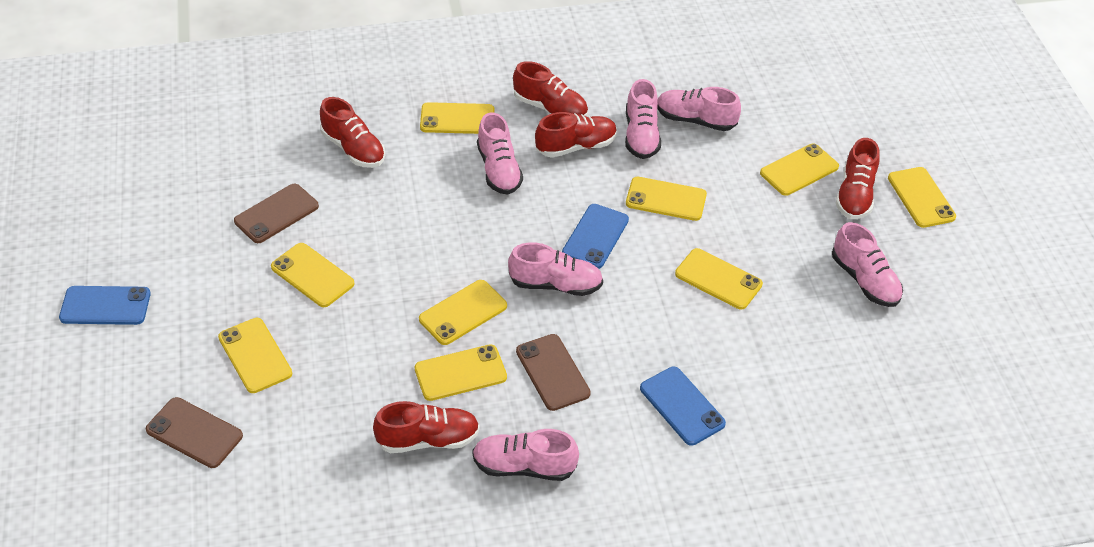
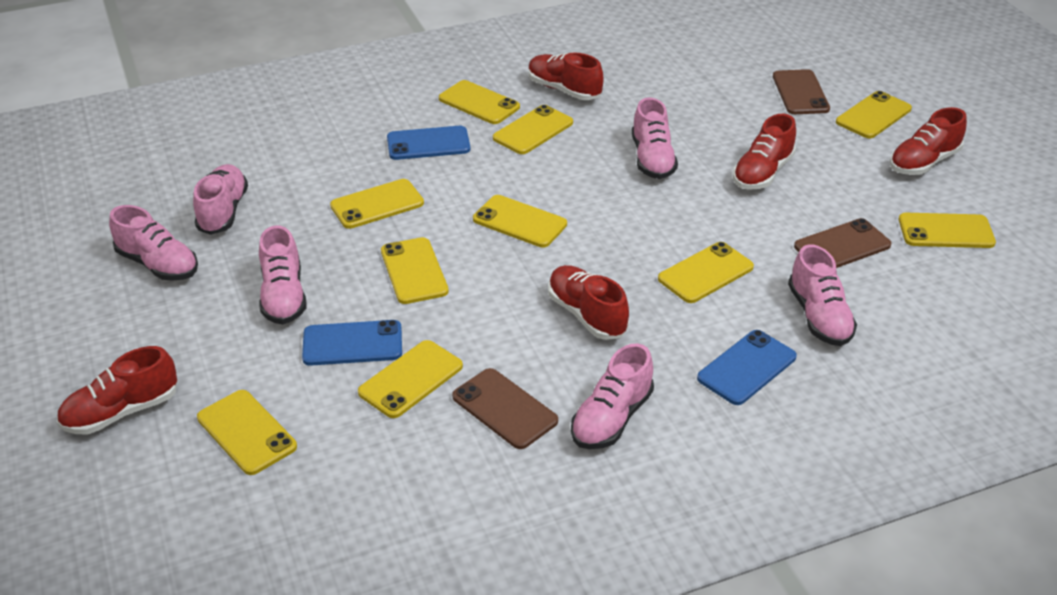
yellow phone: [218,318,292,393] [271,243,355,307] [415,344,507,401] [419,280,507,345] [420,102,494,134] [626,177,707,221] [675,248,763,309] [760,144,839,196] [888,167,956,228] = 9 -> [197,390,297,475] [330,179,424,229] [358,340,463,418] [381,237,449,304] [439,80,520,124] [473,195,567,247] [493,105,573,154] [658,242,754,303] [836,91,912,138] [899,213,996,248] = 10

